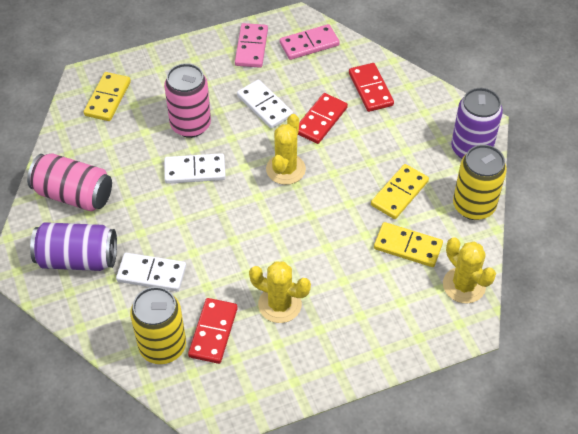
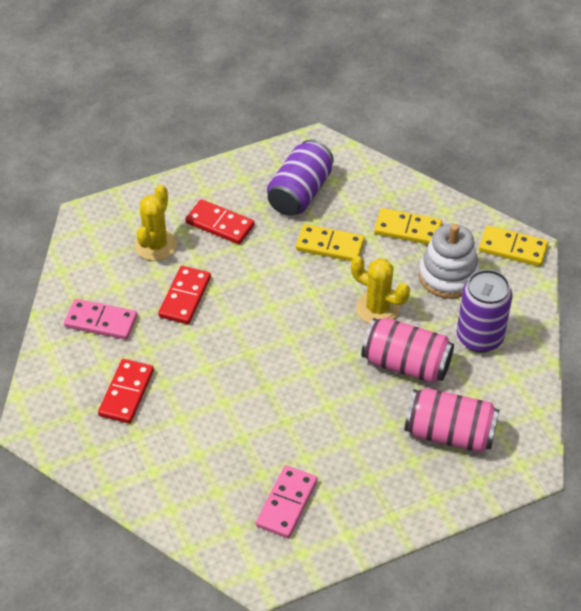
white domino: [116,253,186,291] [164,153,226,184] [237,79,293,129] = 3 -> none = 0
white stacking toy: none = 0 -> [418,224,480,299] = 1
yellow cactus: [249,262,311,323] [266,114,306,185] [443,237,496,303] = 3 -> [135,185,177,261] [351,256,410,324] = 2
yellow can: [130,287,186,364] [453,145,507,220] = 2 -> none = 0

